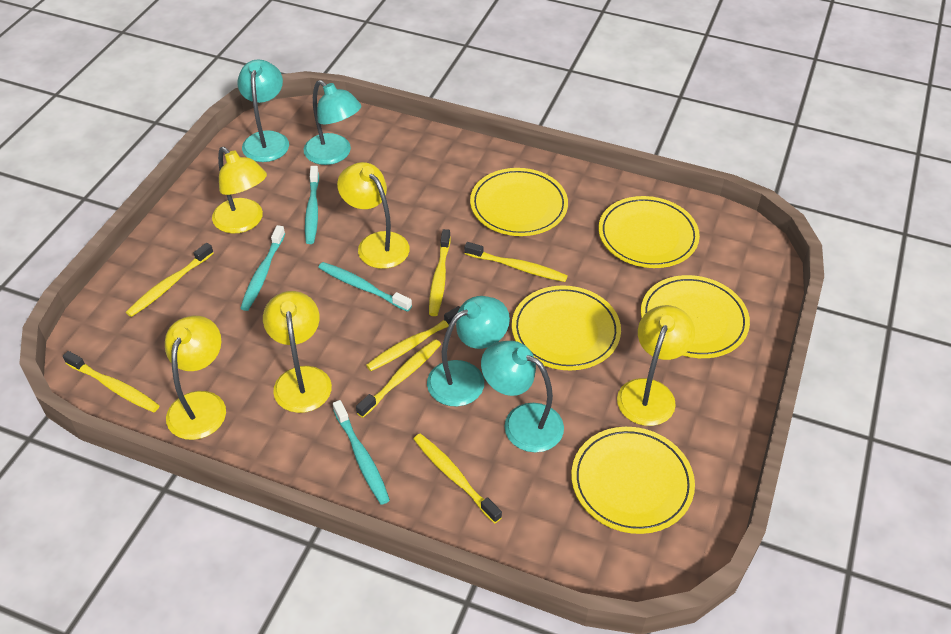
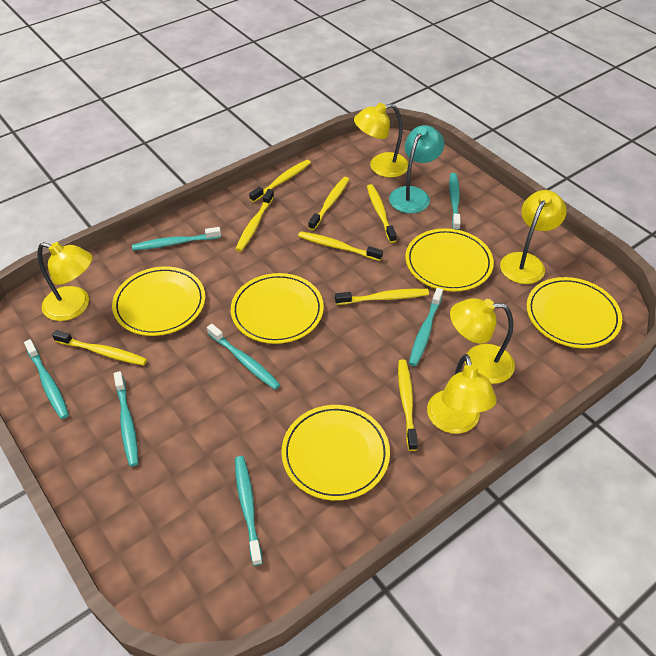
turquoise lamp: [237,59,289,162] [304,80,361,165] [427,296,510,407] [481,341,564,452] = 4 -> [389,125,444,213] = 1
turquoise toothbrush: [241,225,285,311] [305,166,319,244] [318,262,412,312] [333,400,390,505] = 4 -> [24,339,69,419] [114,371,138,467] [132,227,221,250] [207,324,281,390] [235,456,263,566] [409,288,443,366] [449,173,461,230] = 7
yellow toothbrush: [63,351,160,412] [126,243,213,317] [356,339,441,418] [366,306,460,371] [414,433,502,523] [429,229,451,316] [464,242,568,282] = 7 -> [52,330,147,365] [236,189,274,252] [249,160,311,202] [298,231,383,261] [308,177,349,230] [335,289,429,305] [367,184,397,243] [398,359,418,451] = 8

